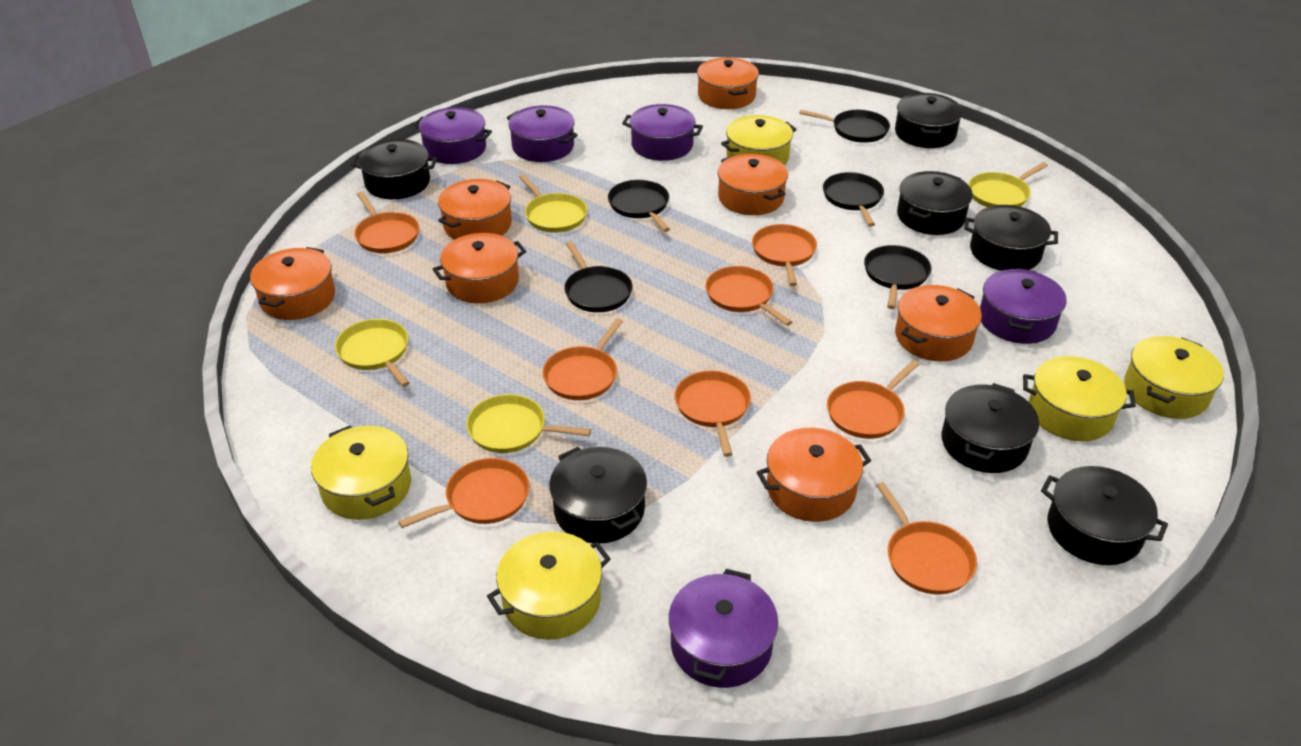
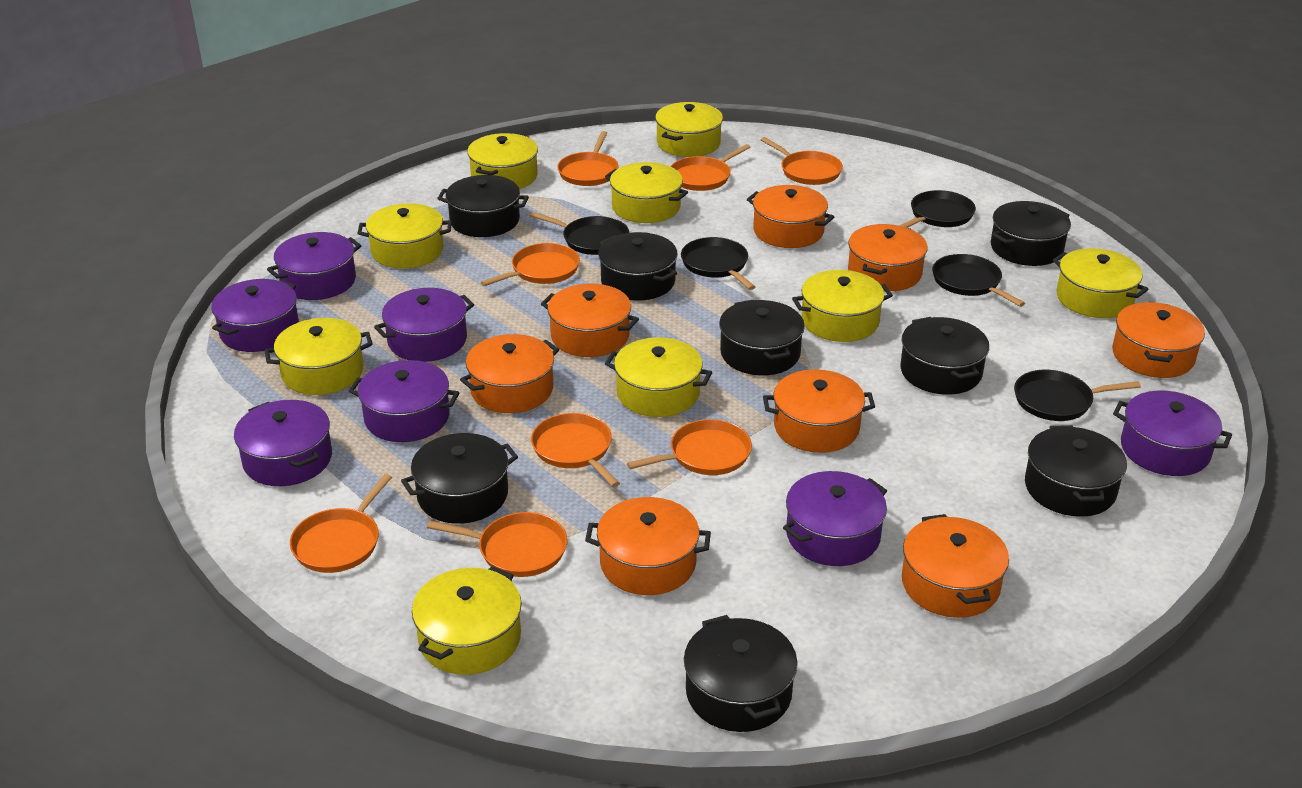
black pot: [351,139,437,199] [549,447,647,544] [895,93,963,148] [897,171,973,235] [941,383,1039,473] [964,205,1058,271] [1041,466,1168,565] = 7 -> [401,433,518,524] [437,175,529,237] [598,232,678,301] [684,615,798,732] [719,300,805,375] [900,317,989,395] [991,201,1071,266] [1025,425,1127,517] = 8
orange pot: [250,247,335,320] [433,233,526,303] [438,179,512,239] [697,58,759,109] [718,154,788,215] [757,428,871,522] [895,285,982,362] = 7 -> [460,334,559,413] [541,284,639,357] [585,497,711,595] [747,185,834,248] [763,369,875,453] [848,224,928,291] [902,514,1009,618] [1112,302,1205,378] = 8
purple pot: [414,107,492,164] [507,105,578,162] [622,104,703,161] [669,569,778,688] [980,268,1067,344] = 5 -> [211,279,299,352] [234,400,332,486] [267,232,361,300] [349,360,459,442] [374,288,474,362] [783,471,887,566] [1113,391,1232,476] = 7
yellow pan: [335,319,410,387] [466,394,591,453] [519,174,587,233] [968,162,1048,207] = 4 -> none = 0
yellow pot: [311,426,411,520] [487,531,611,640] [721,115,797,165] [1023,356,1136,441] [1124,336,1224,419] = 5 -> [264,318,373,395] [357,203,452,269] [412,566,521,675] [467,133,538,189] [605,162,688,223] [605,337,712,417] [655,102,723,157] [792,270,893,342] [1053,248,1149,318] = 9

